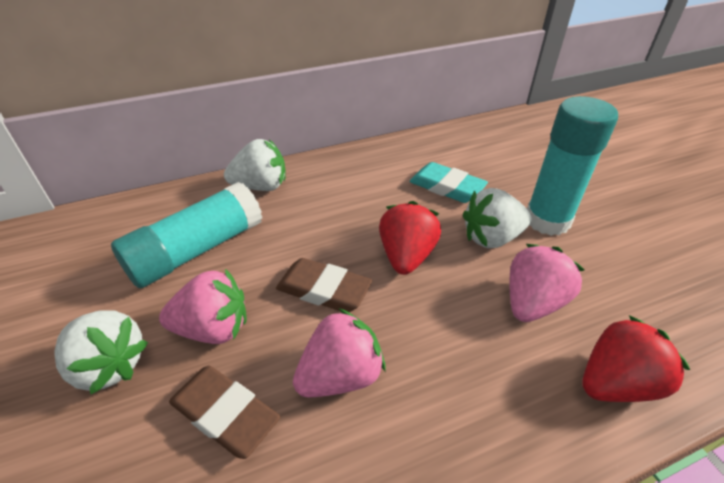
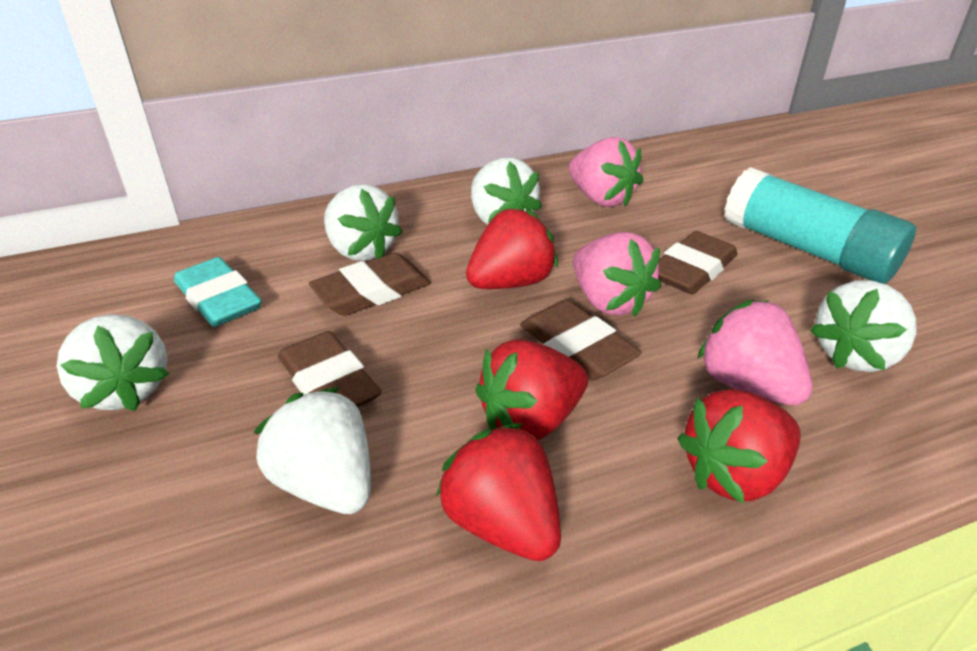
brown eraser: [169,366,280,459] [276,258,372,312] = 2 -> [278,331,382,407] [309,253,431,316] [520,300,642,381] [658,231,738,295] = 4
red strawberry: [379,201,441,275] [582,315,690,402] = 2 -> [436,423,561,561] [466,207,558,289] [475,339,588,440] [677,389,801,504] = 4
turquoise glue stick: [111,182,262,288] [527,96,618,236] = 2 -> [724,167,916,284] = 1
white strawberry: [54,310,148,394] [224,139,286,191] [463,188,532,248] = 3 -> [56,314,169,411] [254,387,371,514] [324,184,403,261] [471,157,542,225] [810,280,917,372] = 5

